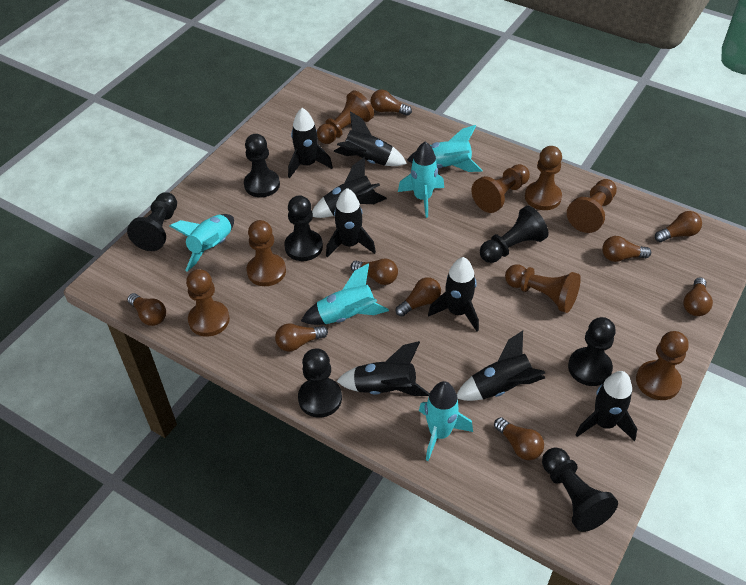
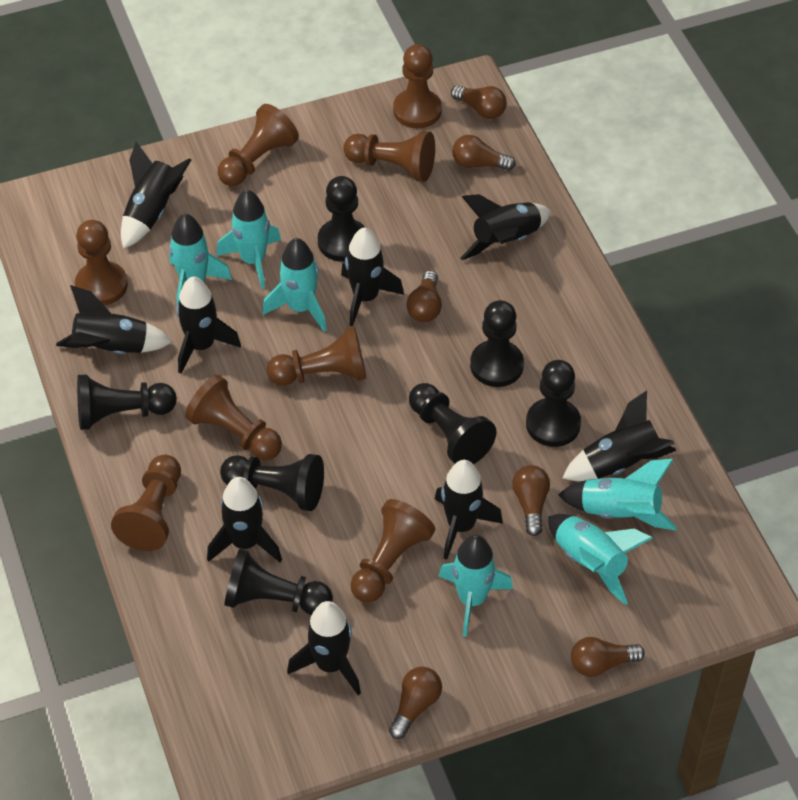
black rocket: [288,108,333,178] [312,157,387,218] [326,188,376,257] [334,111,407,166] [337,341,430,396] [428,257,479,332] [457,331,545,401] [575,371,637,441] = 8 -> [56,285,172,354] [121,141,191,249] [177,276,241,374] [207,477,282,562] [287,601,361,695] [341,227,404,326] [435,460,503,560] [460,194,551,260] [562,391,676,481] = 9
brown light bulb: [127,293,166,326] [275,323,328,352] [351,258,398,285] [371,90,412,116] [396,277,441,316] [494,417,544,460] [602,236,651,262] [655,211,702,242] [683,277,713,316] = 9 -> [389,667,442,739] [406,270,442,322] [451,85,507,119] [452,135,516,171] [512,465,550,536] [571,637,645,677] = 6
turquoise rocket: [170,214,234,272] [301,263,389,325] [398,141,444,218] [407,125,483,172] [419,381,473,461] = 5 -> [169,213,232,304] [216,190,281,289] [262,238,327,332] [438,534,513,637] [548,514,653,605] [558,459,677,530] = 6

